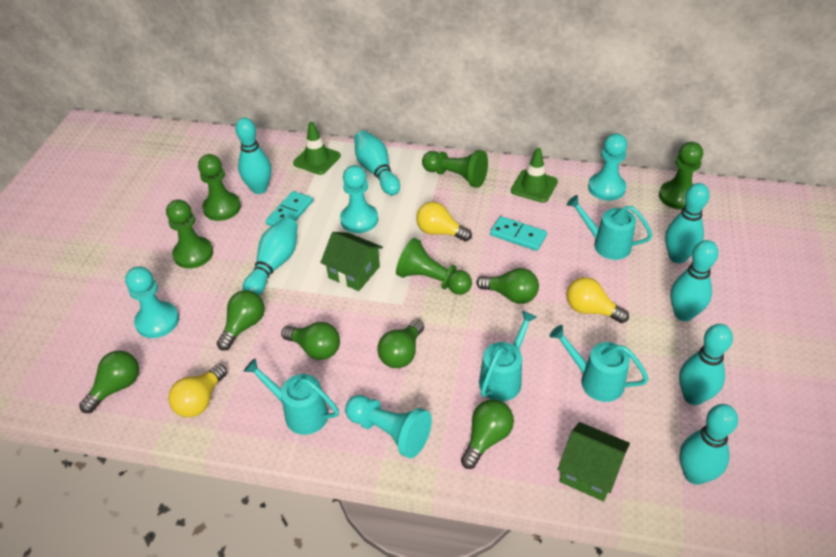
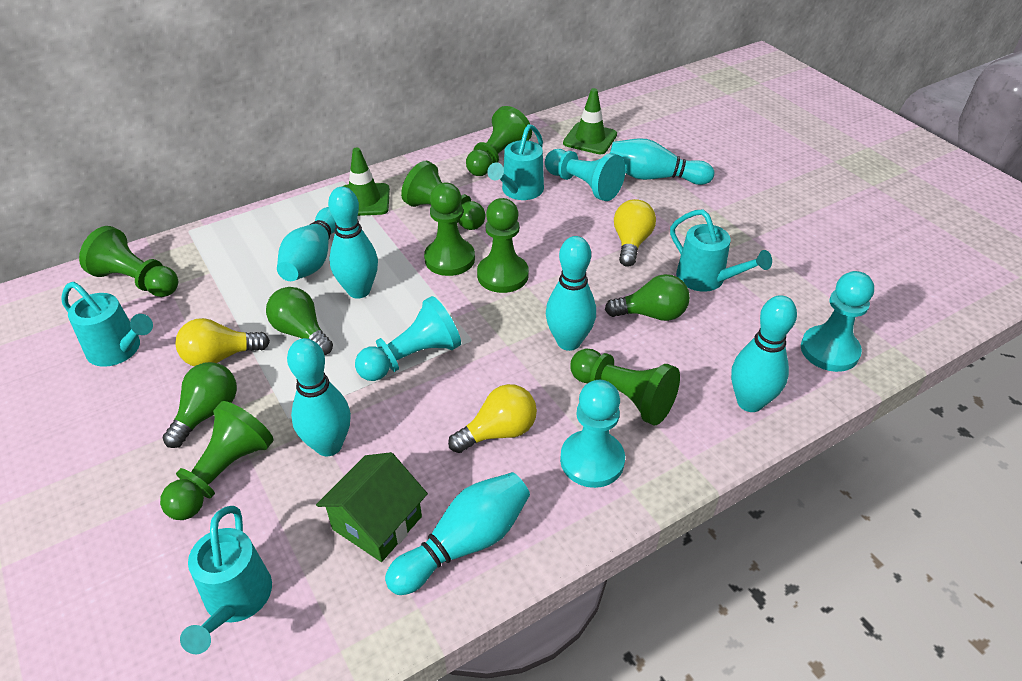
green house: [320,232,383,291] [558,422,630,502] = 2 -> [316,452,428,562] = 1
green light bulb: [79,351,139,413] [217,290,264,351] [281,322,340,360] [377,319,424,368] [461,399,514,469] [476,268,539,304] = 6 -> [163,362,237,448] [266,287,333,355] [605,274,690,321] = 3
green pawn: [166,200,213,269] [198,154,241,221] [396,238,472,295] [422,150,488,188] [659,142,703,210] = 5 -> [79,226,178,297] [160,401,274,520] [401,161,485,230] [424,183,475,276] [466,106,532,176] [477,198,529,293] [570,349,680,426] = 7
turquoise domino: [266,191,313,226] [490,216,547,251] = 2 -> none = 0

